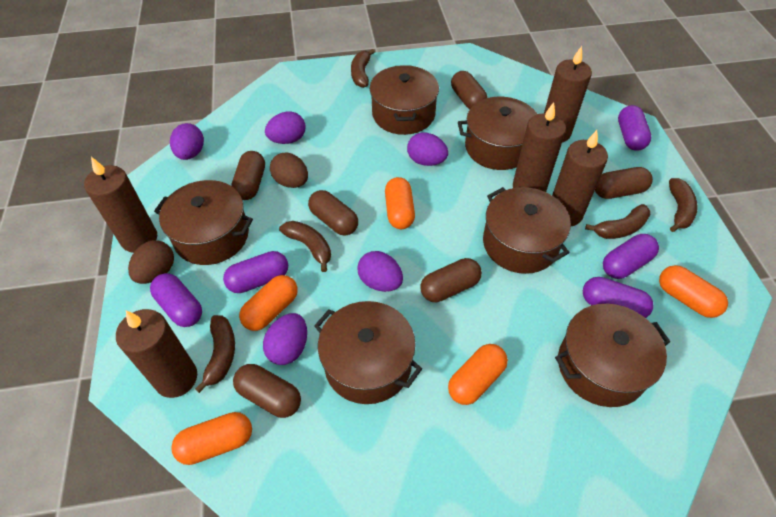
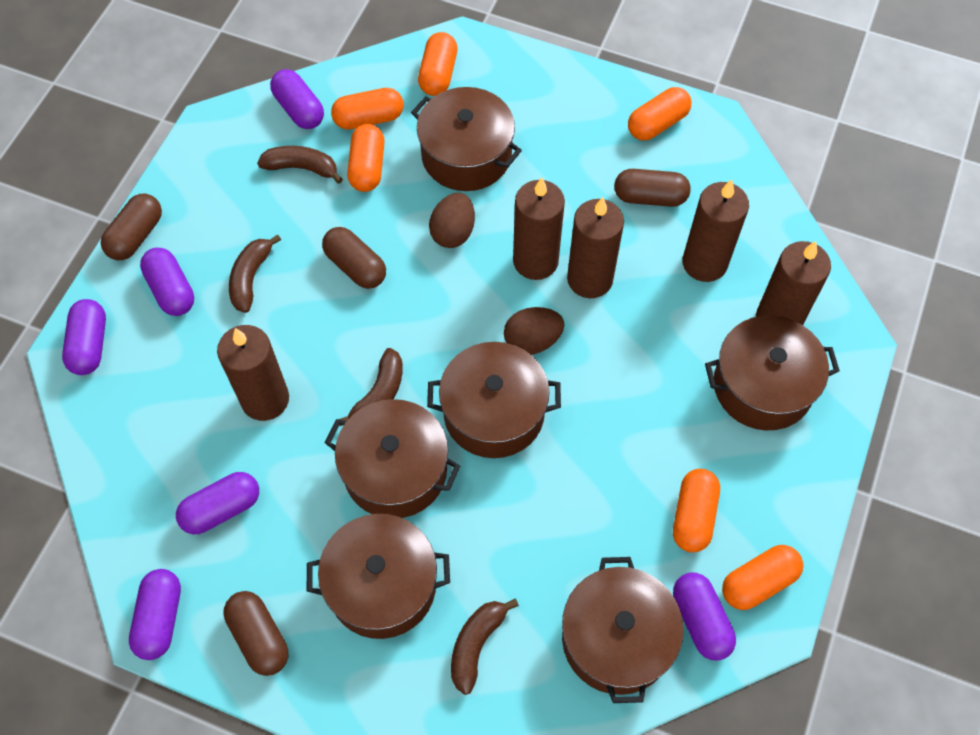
brown banana: [195,315,235,393] [279,221,331,272] [351,49,375,88] [585,204,650,239] [669,178,698,232] = 5 -> [229,235,281,313] [257,146,343,184] [339,348,403,426] [451,599,519,695] = 4
brown capsule: [231,151,265,200] [233,364,301,418] [308,190,358,236] [420,258,482,302] [451,71,488,109] [595,167,653,199] = 6 -> [101,194,162,260] [224,591,288,676] [322,227,386,289] [614,169,691,207] = 4
orange capsule: [171,412,252,465] [239,275,298,331] [385,177,415,229] [448,344,508,405] [659,265,728,318] = 5 -> [331,88,404,130] [347,124,385,192] [418,32,457,96] [628,87,692,141] [673,469,720,553] [722,545,803,610] = 6
purple capsule: [150,273,202,327] [223,251,288,293] [583,277,654,318] [603,234,659,279] [618,105,652,151] = 5 -> [62,299,106,375] [129,569,181,660] [140,248,194,316] [176,472,259,534] [270,69,324,129] [673,573,736,661] = 6
purple egg: [170,123,204,160] [263,313,307,365] [265,111,305,144] [357,251,403,292] [407,133,448,166] = 5 -> none = 0

